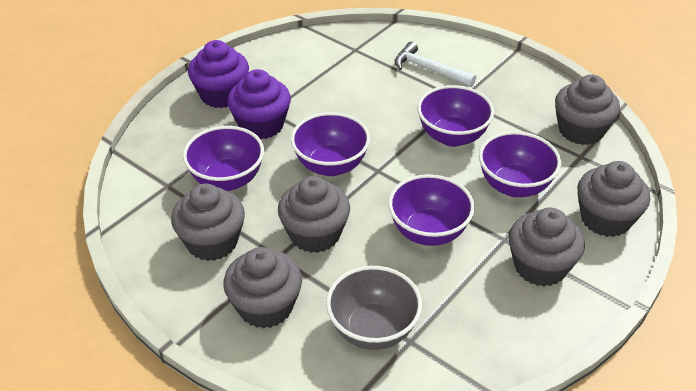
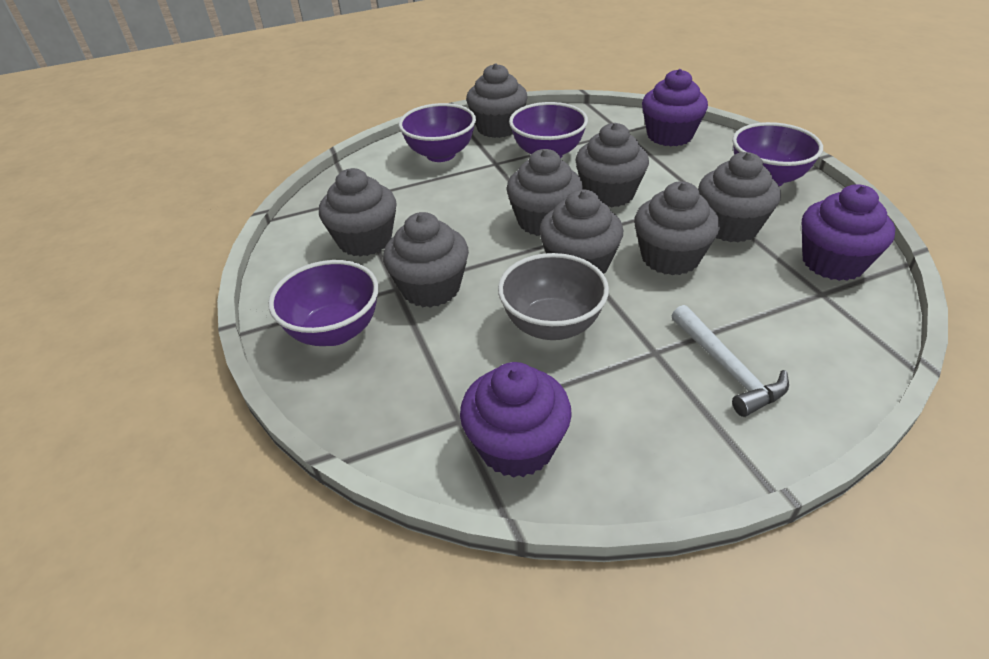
grey cupcake: [171,183,245,261] [223,247,302,329] [278,176,350,253] [509,207,585,286] [555,74,620,145] [577,161,650,237] = 6 -> [319,168,396,257] [383,212,469,308] [466,63,528,138] [506,149,583,236] [539,189,623,274] [575,123,649,207] [634,181,720,275] [698,152,781,242] = 8
purple bowl: [183,126,264,191] [291,112,370,176] [388,174,475,246] [417,85,494,147] [479,131,561,197] = 5 -> [268,260,379,346] [399,103,476,162] [509,102,588,158] [732,122,823,186] = 4
purple cupcake: [188,40,249,108] [227,69,291,139] = 2 -> [460,362,572,478] [642,69,708,146] [802,184,895,281] = 3

